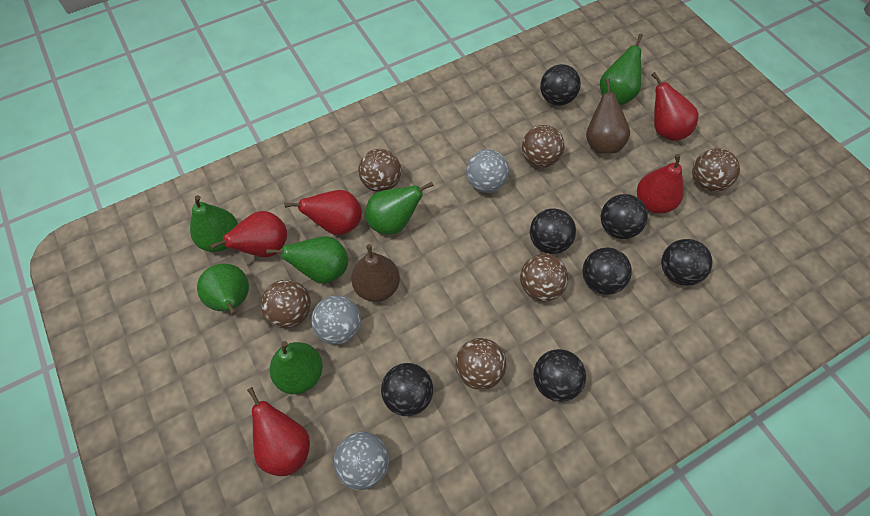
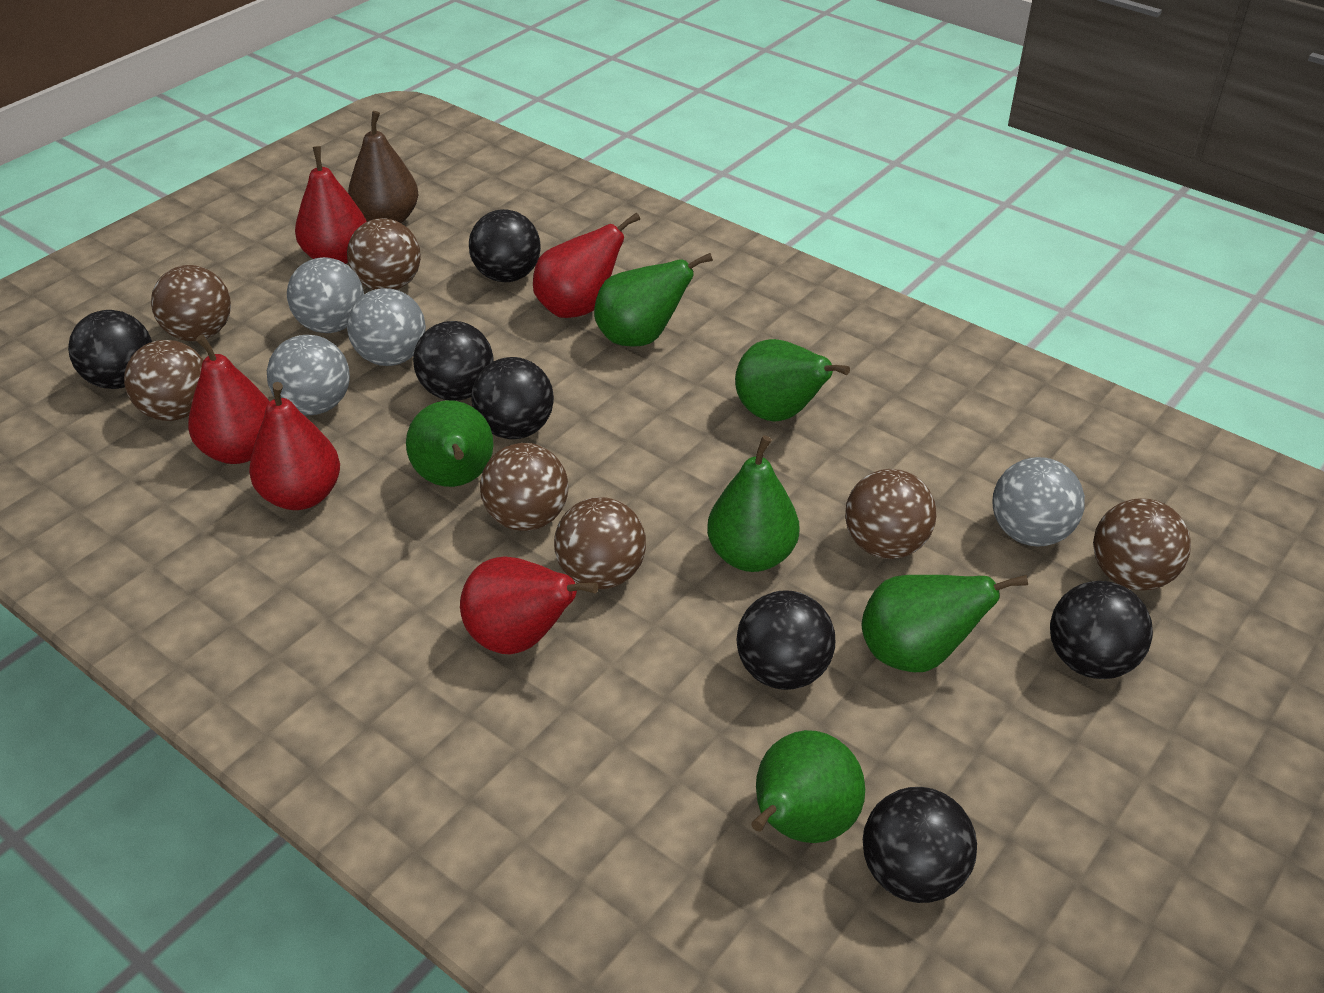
brown ball: [261,280,311,328] [358,149,402,192] [455,338,506,390] [520,254,568,301] [522,125,565,168] [692,148,740,192] = 6 -> [124,340,204,421] [151,265,231,341] [347,218,421,290] [480,443,568,531] [554,497,646,589] [845,469,936,559] [1093,498,1191,590] = 7
brown pear: [351,244,400,302] [586,78,630,154] = 2 -> [348,111,418,223] = 1
grey ball: [311,295,361,345] [333,432,389,490] [466,149,509,193] = 3 -> [267,335,350,415] [287,257,364,333] [347,288,426,366] [992,457,1085,547] = 4

